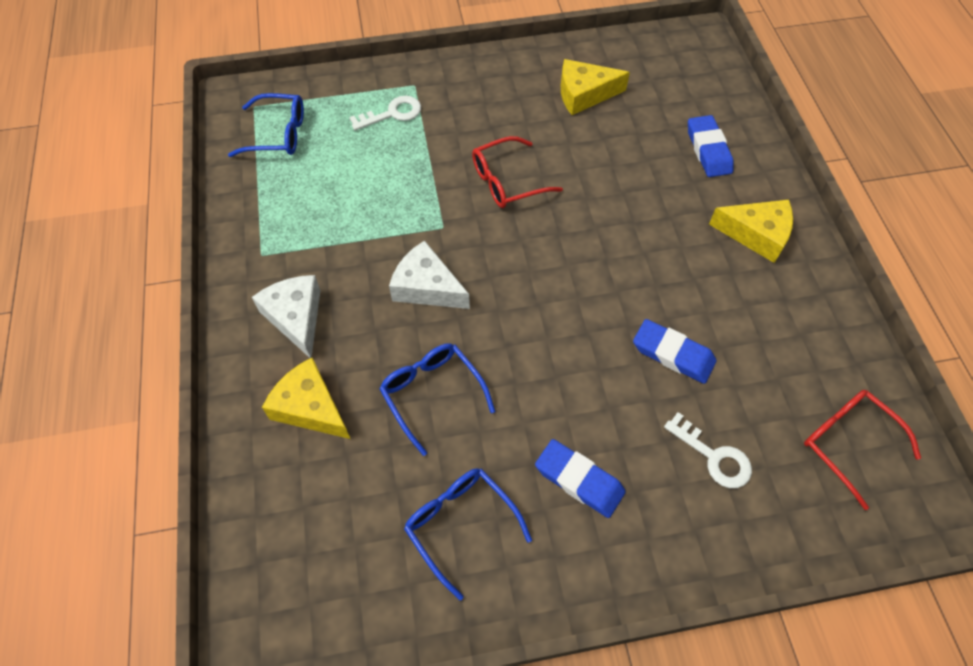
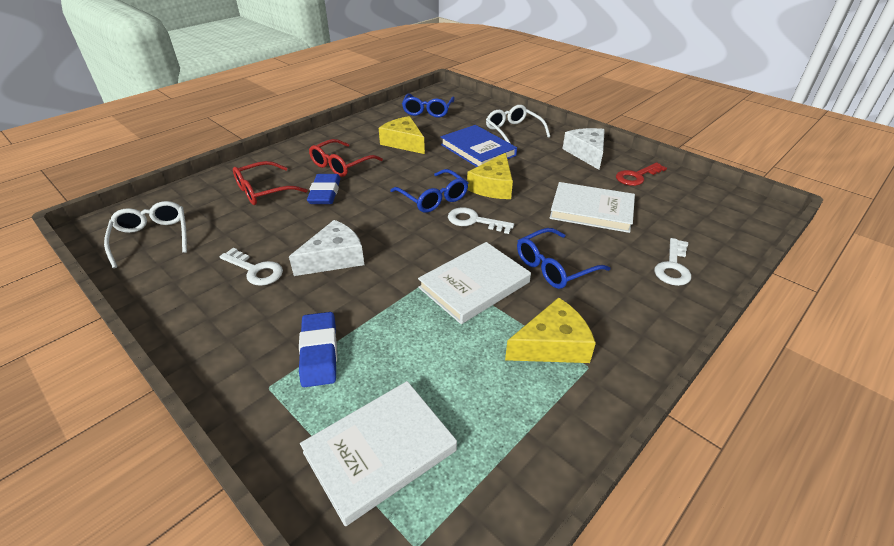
blue book: none = 0 -> [441,125,517,167] = 1
blue eraser: [535,439,626,518] [633,319,717,384] [688,115,733,177] = 3 -> [299,312,337,387] [307,174,341,204] = 2
red key: none = 0 -> [616,162,667,186] = 1
white book: none = 0 -> [300,381,457,526] [418,242,531,324] [550,182,635,233] = 3
white glasses: none = 0 -> [104,201,187,268] [486,105,550,144] = 2
white key: [349,96,421,131] [664,412,752,488] = 2 -> [219,248,283,286] [448,207,514,234] [654,238,691,286] = 3

